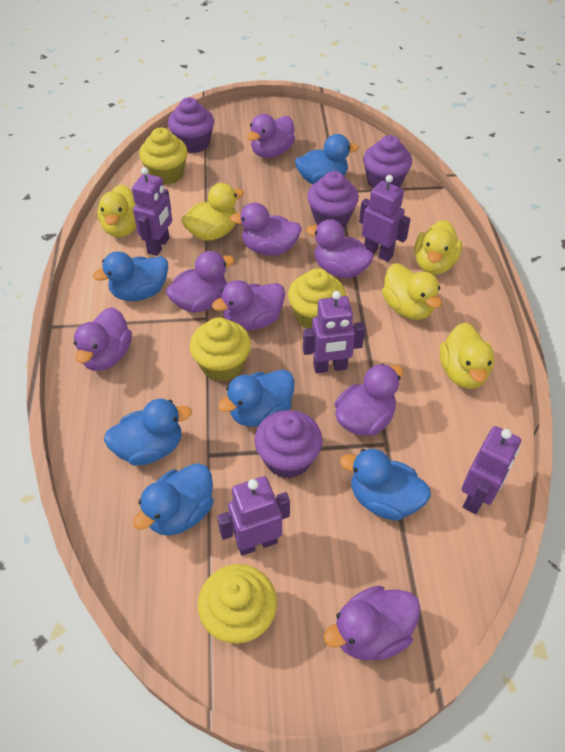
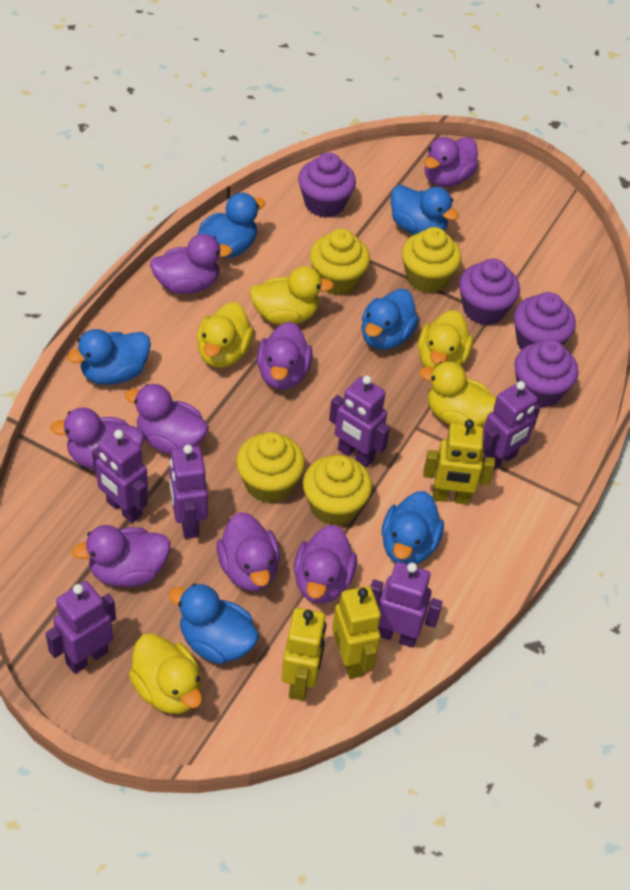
purple robot: [132,167,172,256] [217,476,290,556] [303,291,365,373] [359,175,411,262] [462,426,521,514] = 5 -> [46,581,116,674] [92,429,148,523] [169,445,208,539] [329,375,390,467] [370,562,443,648] [483,381,540,470] = 6
yellow robot: none = 0 -> [281,608,326,701] [332,586,381,679] [423,419,495,505] = 3

